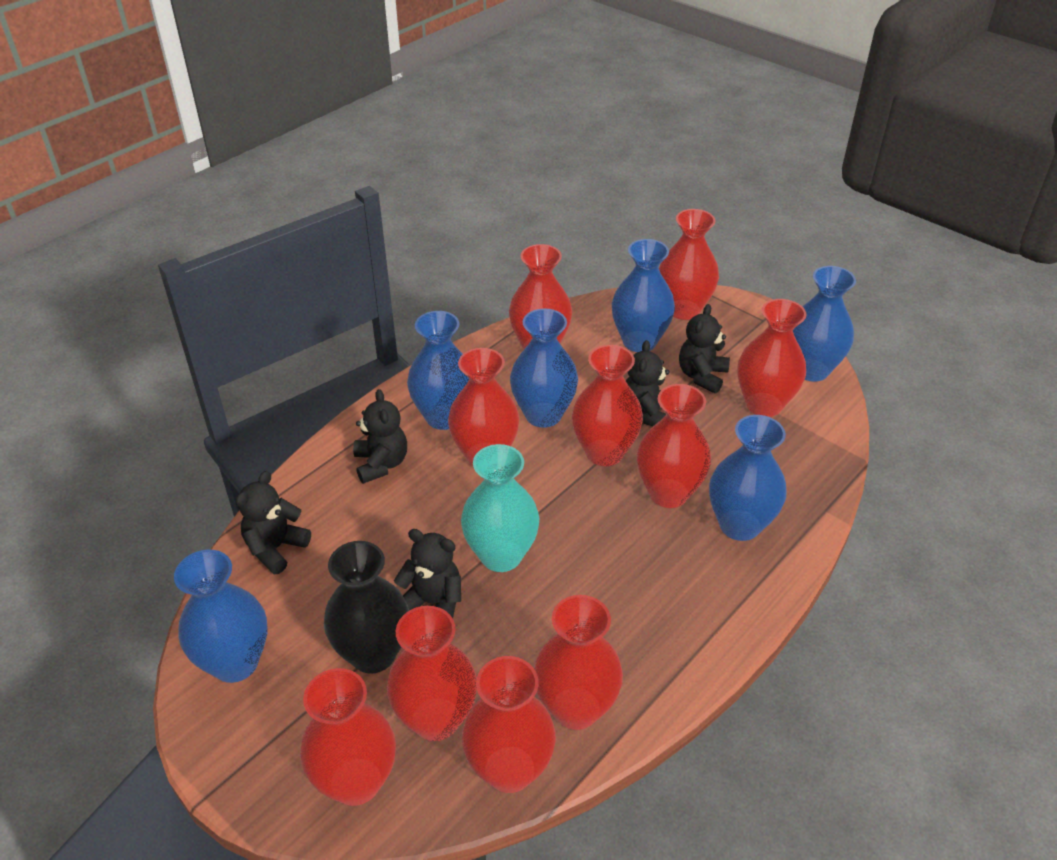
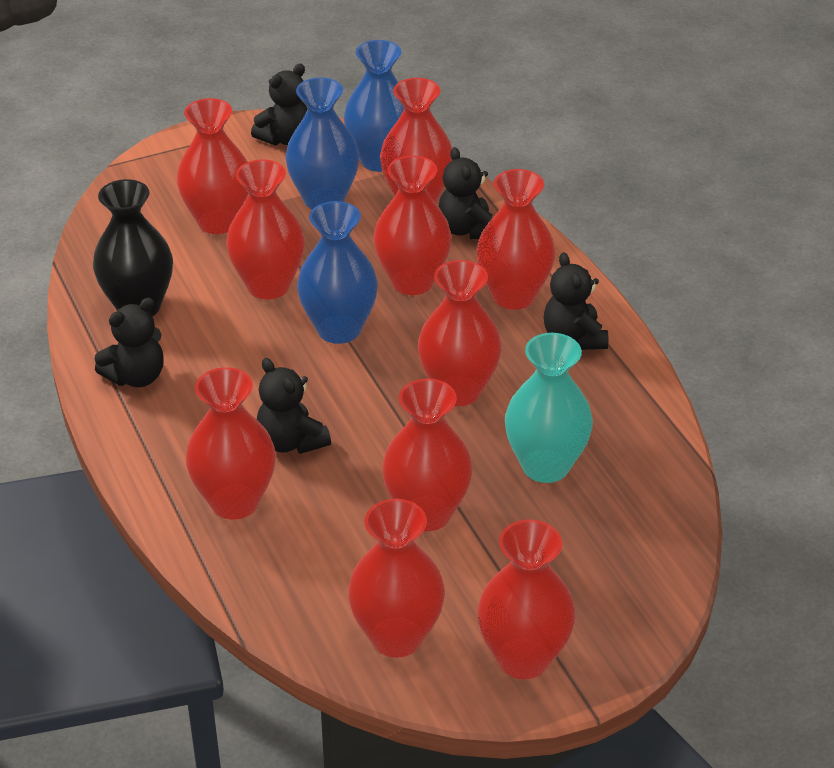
blue vase: [174,550,267,683] [407,311,469,430] [510,308,578,428] [612,239,675,352] [709,415,787,541] [793,266,856,381] = 6 -> [285,77,359,209] [297,201,378,344] [344,40,404,172] = 3

